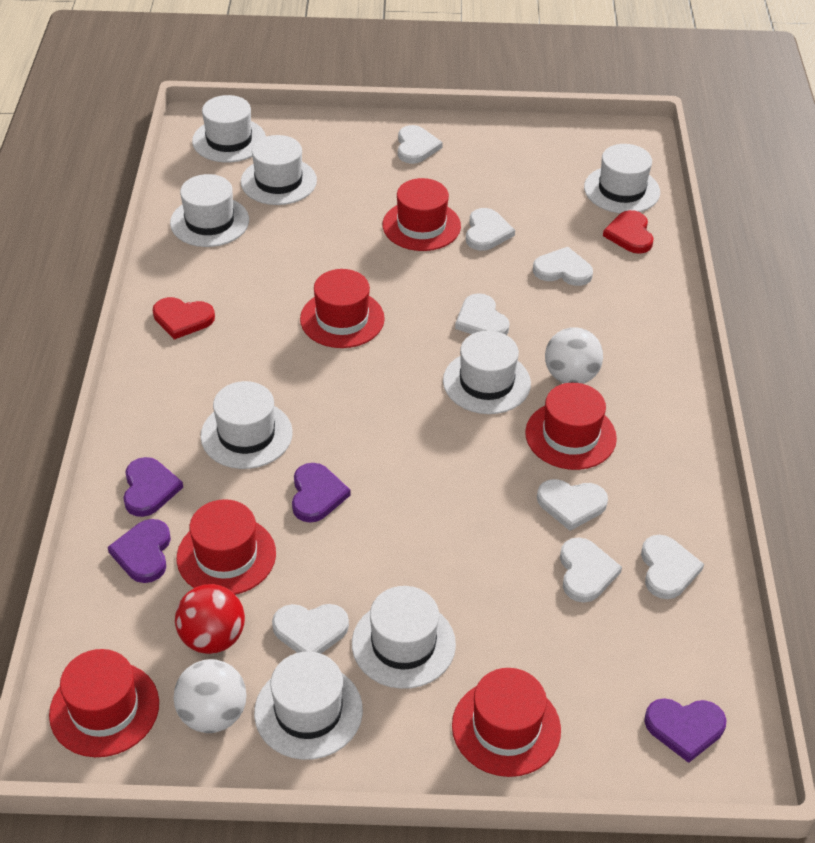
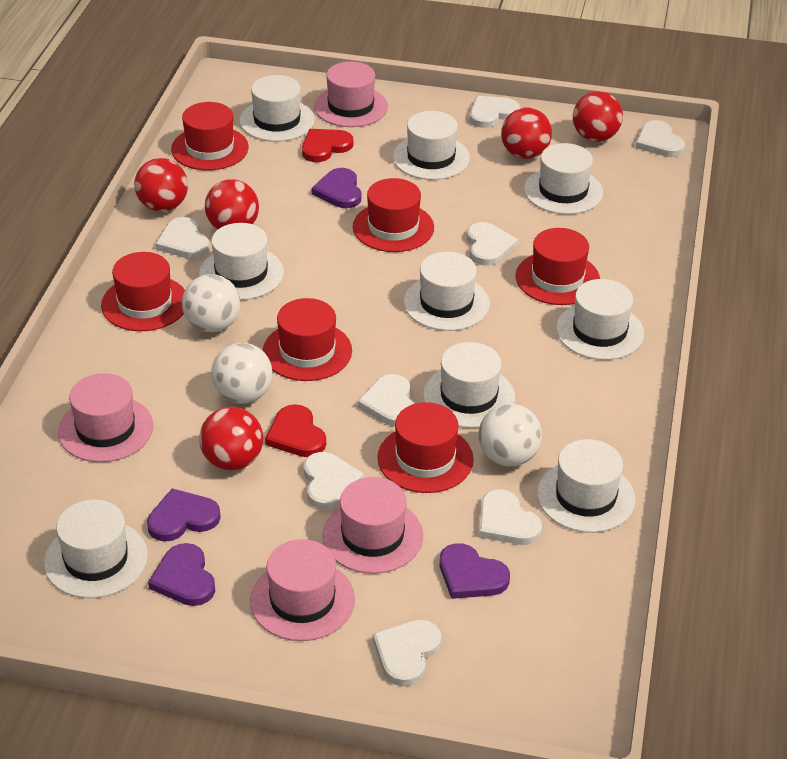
pink hat: none = 0 -> [58,373,153,462] [250,539,355,641] [314,62,388,127] [322,477,423,574] = 4
red ball: [175,584,245,654] = 1 -> [134,158,188,212] [199,407,263,471] [205,179,259,229] [501,107,552,159] [573,91,623,142] = 5
white ball: [173,659,246,733] [545,327,603,384] = 2 -> [182,274,240,332] [211,343,273,404] [478,404,542,467] = 3
white hat: [170,174,249,247] [192,95,266,163] [201,381,293,469] [241,135,317,205] [254,652,363,760] [352,586,456,689] [443,331,531,414] [584,144,660,213] = 8 -> [44,500,148,598] [199,223,284,300] [239,75,315,142] [393,111,470,180] [404,252,490,331] [423,342,515,428] [524,143,603,214] [537,439,636,533] [556,279,644,360] = 9

